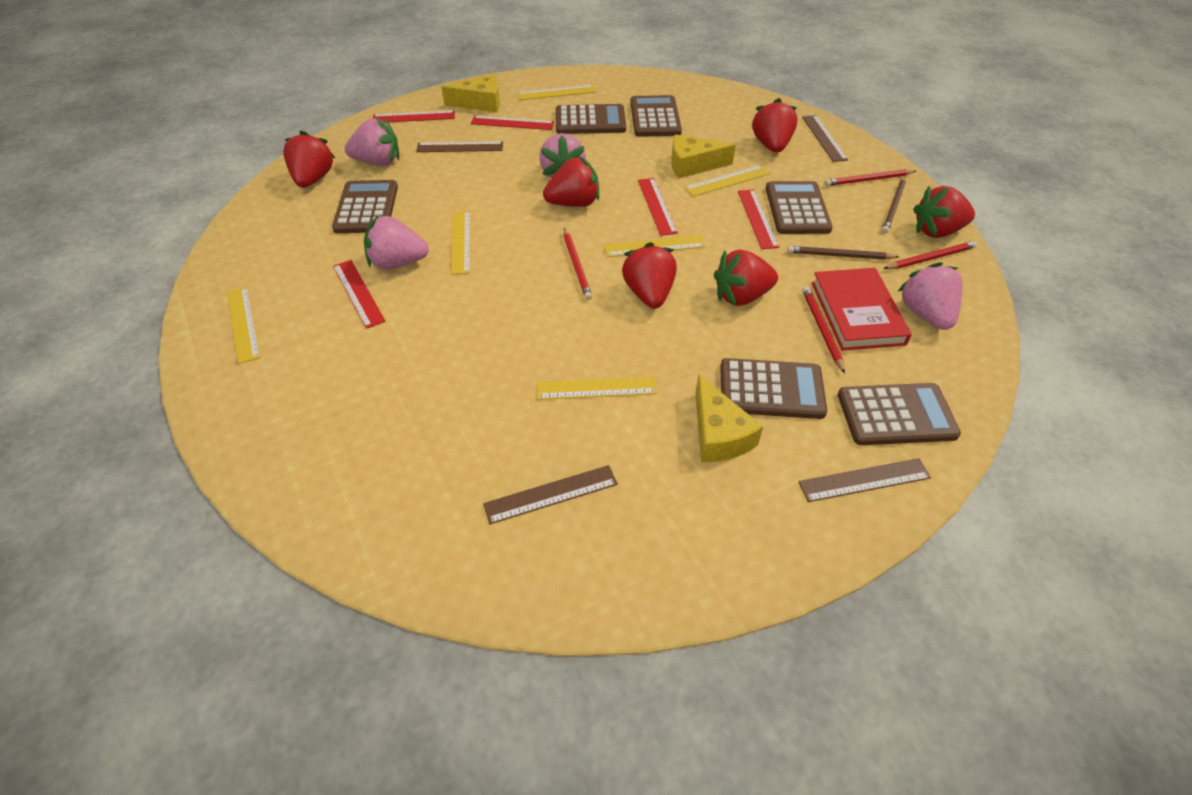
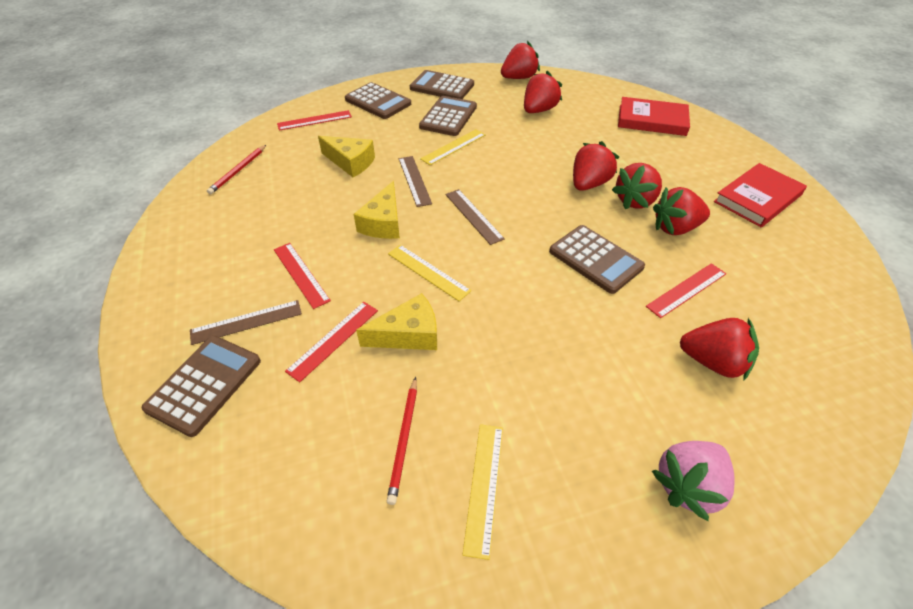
brown calculator: [332,180,398,233] [556,104,626,134] [630,95,682,137] [720,358,827,419] [766,181,833,234] [838,383,961,445] = 6 -> [141,336,261,437] [345,82,411,119] [410,70,474,99] [419,96,477,136] [549,225,645,294] = 5
brown pencil: [787,246,899,260] [882,176,906,233] = 2 -> none = 0
brown ruler: [416,141,503,152] [483,465,618,524] [799,458,931,502] [802,115,848,162] = 4 -> [190,300,302,345] [399,156,432,207] [445,189,505,245] = 3
pink strawberry: [345,118,399,166] [364,215,429,270] [539,133,586,178] [897,262,963,330] = 4 -> [652,441,735,521] = 1
red book: [811,268,912,350] = 1 -> [618,97,690,136] [714,163,807,227] = 2
red pencil: [564,228,592,300] [802,286,845,374] [825,169,916,186] [883,241,977,269] = 4 -> [207,145,266,194] [387,377,417,505] = 2
red ruler: [333,260,386,329] [373,110,455,122] [471,116,554,130] [638,178,678,236] [738,190,779,249] = 5 -> [274,243,331,309] [277,110,352,131] [285,302,378,382] [646,263,726,318] = 4
yellow ruler: [227,287,261,364] [451,211,471,275] [517,85,596,100] [537,377,657,400] [604,235,705,257] [685,165,770,197] = 6 -> [388,245,471,301] [420,129,486,165] [462,424,503,560] = 3

